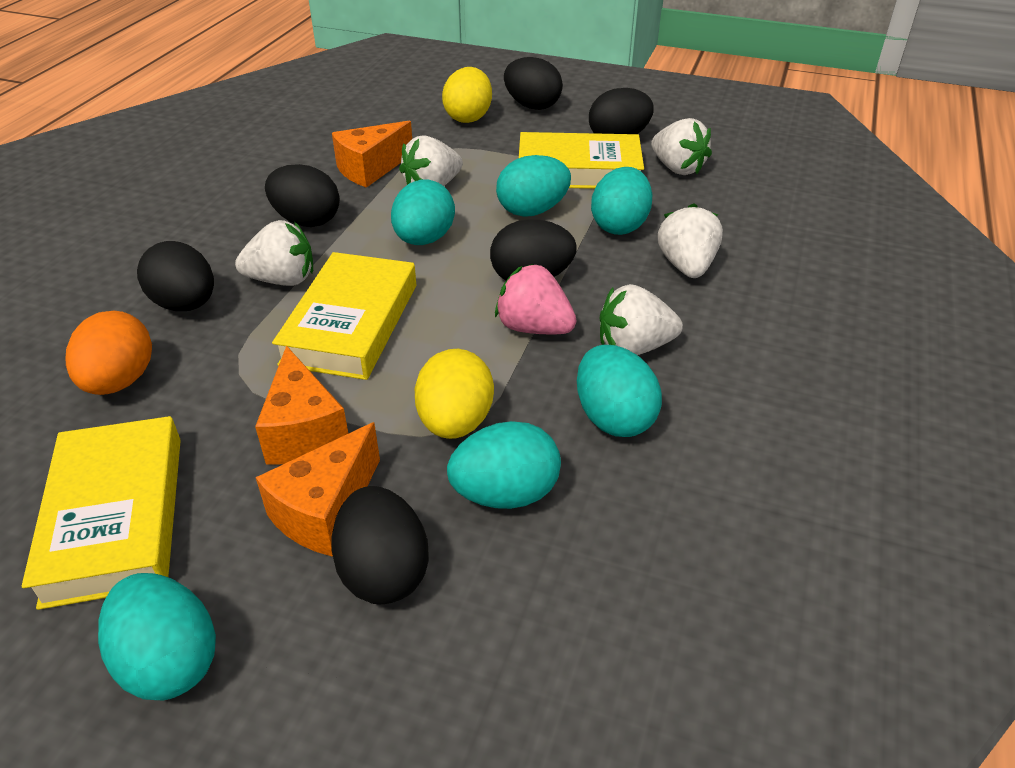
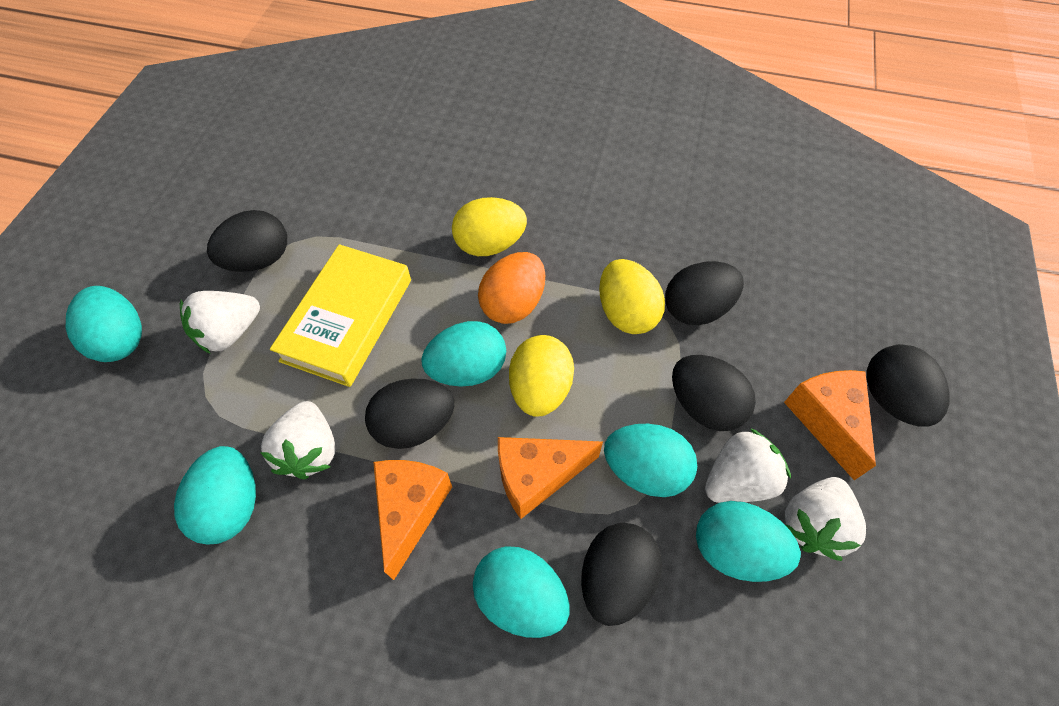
pink strawberry: [495,264,577,334] = 1 -> none = 0
white strawberry: [235,220,313,286] [399,135,463,186] [600,284,683,355] [651,118,712,175] [658,203,723,278] = 5 -> [180,291,260,354] [260,401,336,479] [705,428,791,503] [785,477,866,561] = 4
yellow book: [22,416,181,610] [272,252,416,380] [519,132,644,189] = 3 -> [270,244,411,387] = 1
yellow egg: [415,349,494,439] [442,67,492,123] = 2 -> [452,197,527,256] [509,335,574,417] [599,259,665,334] = 3

